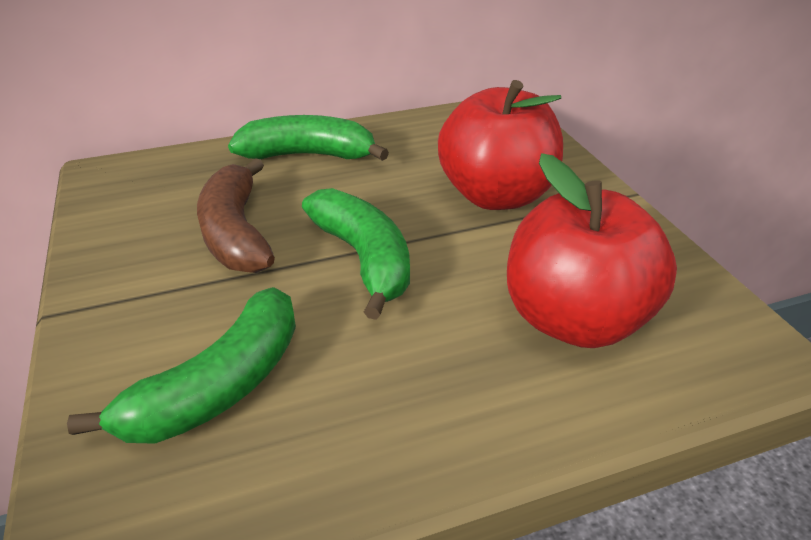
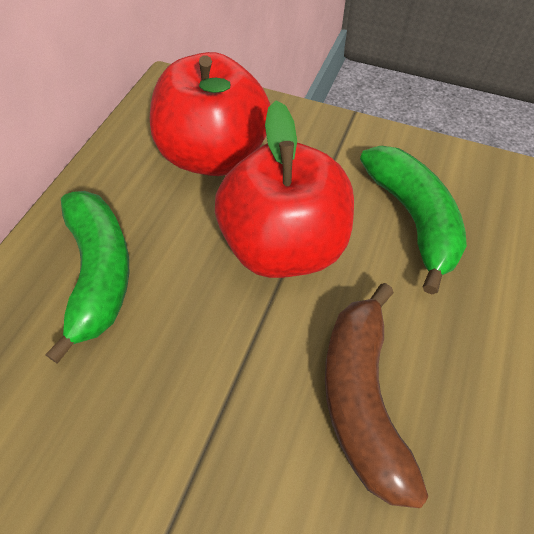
green banana: [67,287,296,444] [228,115,389,161] [302,188,410,320] = 3 -> [45,191,129,364] [360,146,467,294] = 2

